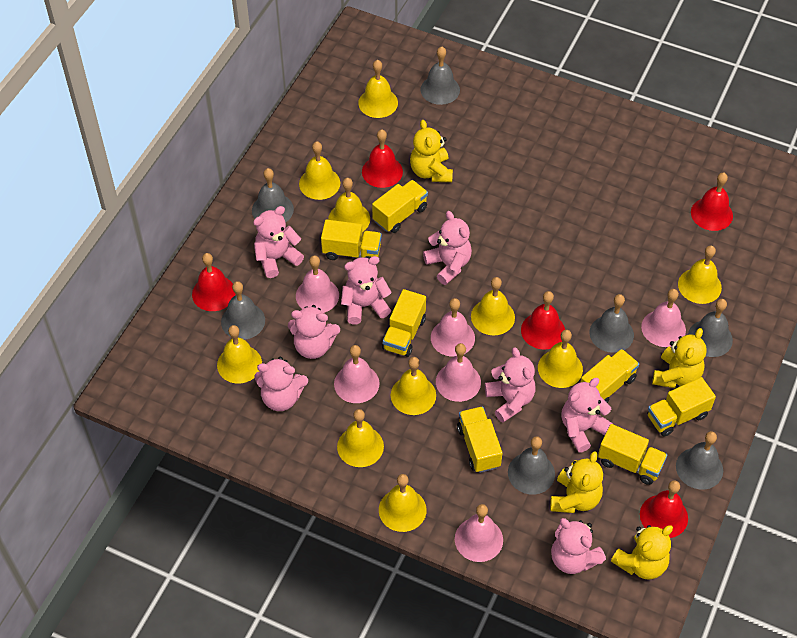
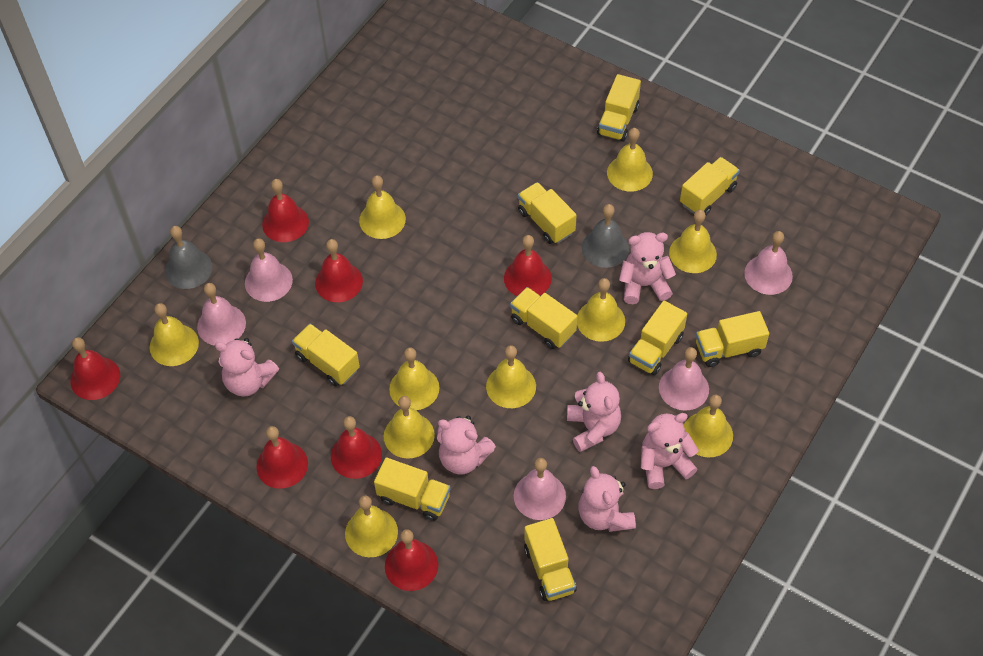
grey bell: [221,281,265,340] [252,168,294,222] [421,47,460,105] [508,436,555,495] [589,294,634,353] [676,431,723,490] [688,299,733,357] = 7 -> [165,226,213,289] [582,204,629,268] = 2
pink bell: [296,255,339,313] [334,345,380,403] [431,298,475,357] [436,343,481,402] [455,504,503,562] [641,289,686,347] = 6 -> [197,283,246,345] [245,238,293,302] [514,458,566,520] [659,347,709,411] [744,231,793,295] = 5
pink teddy bear: [253,206,304,278] [254,357,308,411] [288,305,340,359] [341,256,392,324] [423,211,472,285] [485,347,535,423] [551,518,606,574] [561,378,613,452] = 8 -> [215,338,279,397] [437,416,496,474] [567,372,621,452] [578,466,636,532] [619,232,676,304] [641,413,699,489] = 6
red bell: [192,253,236,311] [362,130,403,188] [521,291,565,350] [640,480,688,538] [691,173,733,231] = 5 -> [70,337,120,400] [256,426,308,489] [262,179,309,242] [315,239,363,302] [331,416,382,479] [385,529,438,591] [504,235,552,296] = 7
yellow teddy bear: [410,120,453,182] [550,451,603,513] [611,525,673,579] [652,328,707,388] = 4 -> none = 0
yellow truck: [321,220,382,260] [372,180,428,233] [382,289,426,357] [457,406,503,473] [580,349,639,403] [598,424,667,485] [647,377,716,437] = 7 -> [292,324,360,386] [374,457,451,521] [510,287,577,349] [518,182,576,244] [524,518,576,601] [597,74,641,141] [628,301,687,375] [680,157,740,215] [696,311,769,367] = 9

